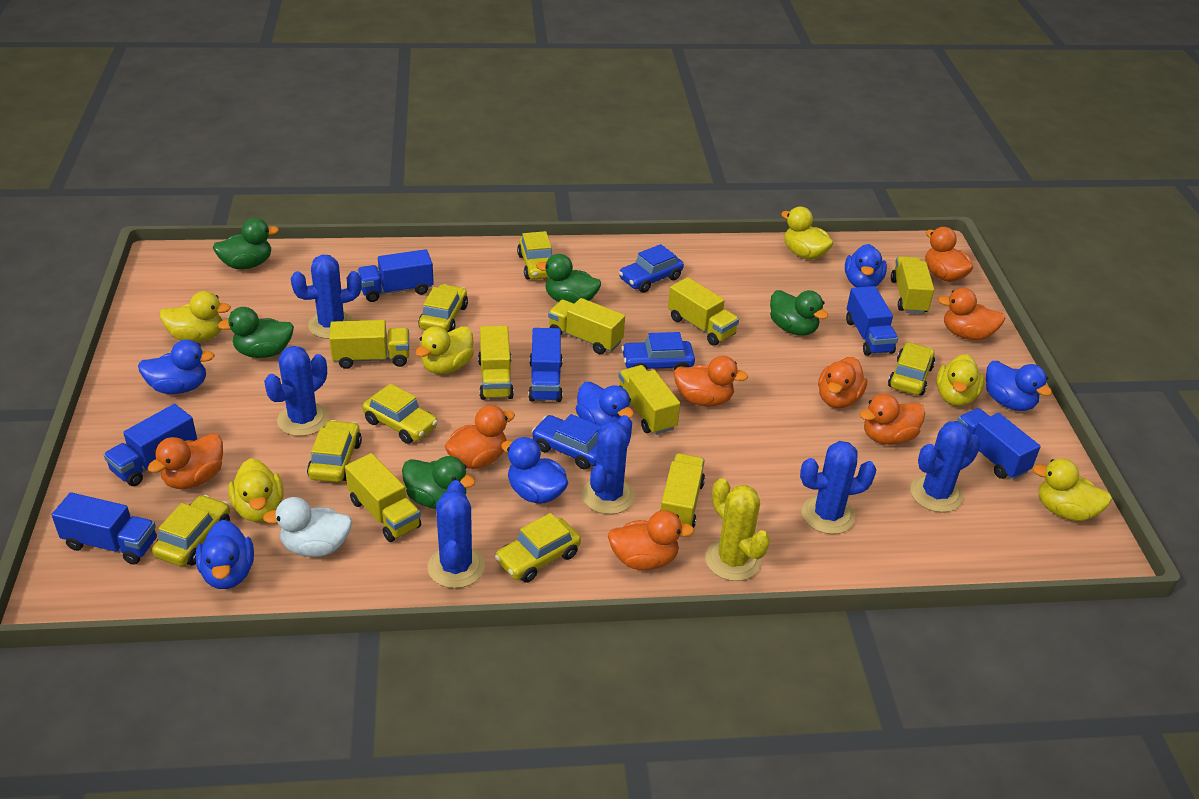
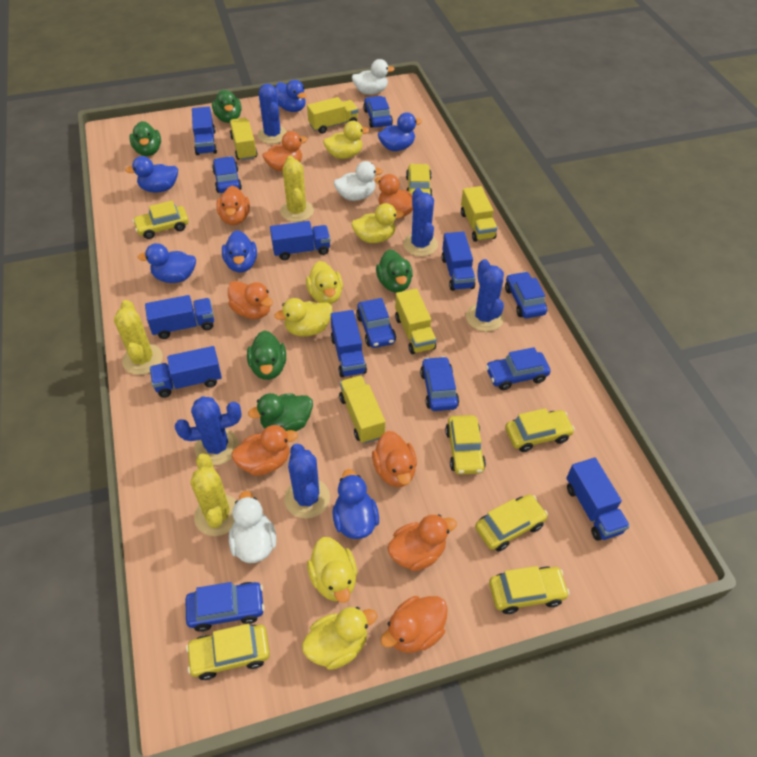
blue cactus: [264,346,329,436] [291,255,362,339] [428,480,485,588] [582,415,635,514] [800,441,876,534] [910,421,981,512] = 6 -> [175,396,242,465] [257,84,287,144] [284,444,330,519] [403,188,438,256] [466,259,504,332] = 5
blue car: [531,414,600,470] [619,244,684,293] [621,332,695,370] = 3 -> [186,582,265,632] [212,156,242,193] [356,298,396,348] [363,96,393,128] [420,356,459,411] [486,347,551,390] [505,271,547,318] = 7
blue truck: [52,492,157,565] [104,404,197,486] [357,249,434,302] [528,328,563,402] [846,286,898,356] [957,408,1041,480] = 6 -> [145,295,214,339] [150,346,222,398] [192,107,217,155] [270,221,330,260] [331,310,367,377] [441,231,476,291] [567,458,630,541] = 7
white duck: [263,497,352,557] = 1 -> [229,491,276,563] [334,161,383,201] [352,59,395,95] = 3
yellow cactus: [705,478,770,581] = 1 -> [114,300,163,375] [191,453,237,536] [280,156,314,222] = 3
yellow truck: [329,320,409,369] [345,453,421,542] [478,326,514,400] [548,298,625,354] [619,365,680,435] [660,453,705,528] [668,277,739,346] [891,256,934,314] = 8 -> [230,118,258,160] [307,97,358,134] [339,375,385,443] [395,289,436,354] [461,186,497,242] = 5

